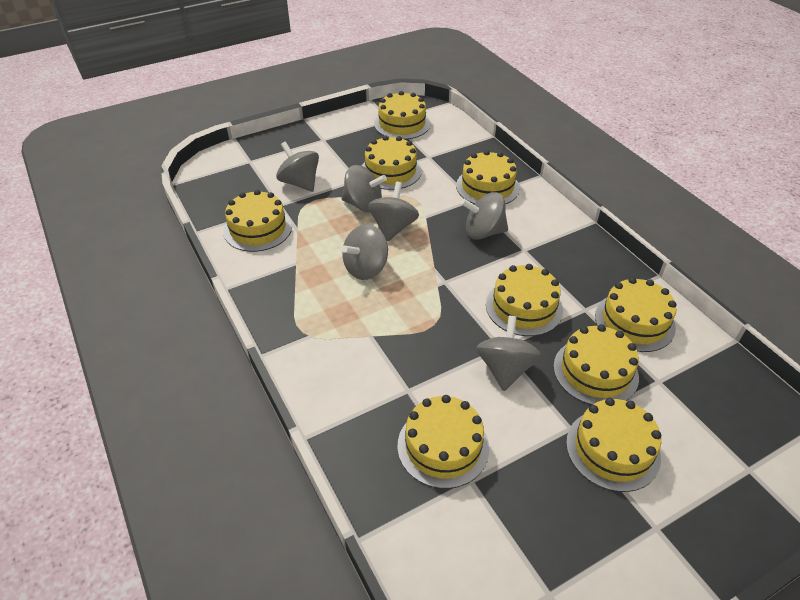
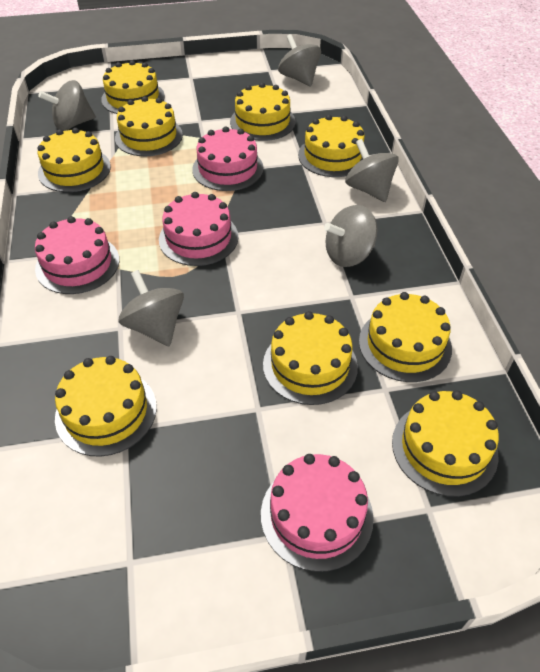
grey spinning top: [276,141,319,192] [342,165,387,212] [342,224,388,280] [368,182,419,242] [461,192,508,240] [476,316,541,391] = 6 -> [38,80,96,131] [119,270,184,347] [278,34,321,87] [324,205,377,267] [345,139,399,202] = 5
pink cake: none = 0 -> [35,216,119,294] [159,192,239,266] [192,127,264,191] [261,454,374,572] = 4

